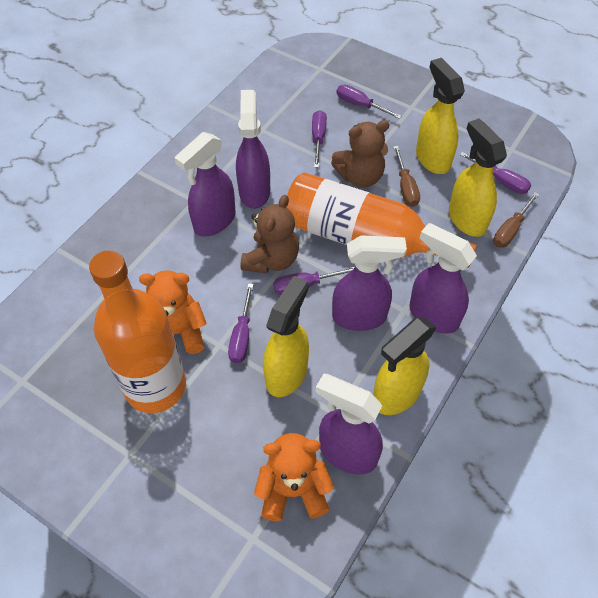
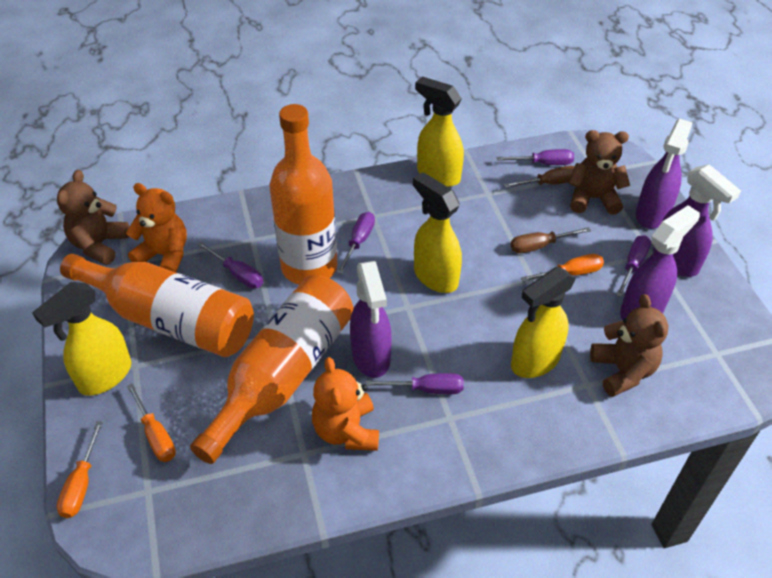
brown teddy bear: [240,195,299,273] [331,120,389,187] = 2 -> [57,170,129,265] [569,130,630,215] [590,294,668,397] = 3
orange bottle: [89,250,186,413] [287,172,477,268] = 2 -> [60,254,254,357] [190,275,354,464] [270,104,338,285] = 3
orange screwdriver: none = 0 -> [57,421,103,518] [127,383,176,462] [521,254,604,282] = 3
purple spray bottle: [174,132,236,237] [236,90,270,209] [316,374,383,474] [332,235,407,331] [409,223,477,334] = 5 -> [350,261,392,378] [620,205,700,320] [636,119,692,229] [653,164,741,277] = 4

